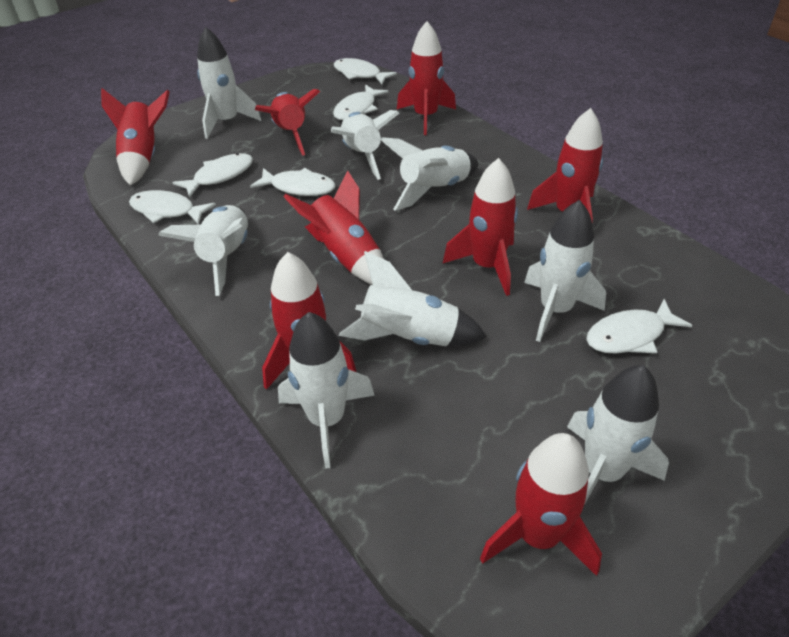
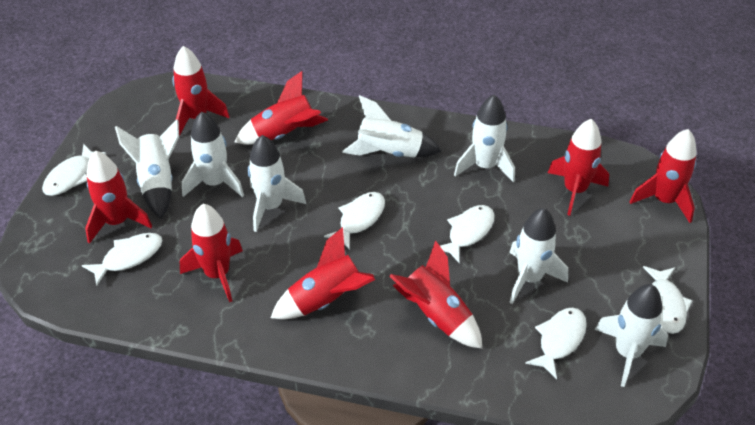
white rocket: [158,205,248,296] [197,27,261,139] [278,312,375,469] [331,110,399,180] [339,251,487,346] [381,137,479,211] [524,200,606,342] [567,365,669,505] = 8 -> [115,120,179,219] [182,112,244,197] [248,135,306,232] [342,95,442,158] [454,95,515,182] [509,208,568,304] [595,284,668,387] = 7

